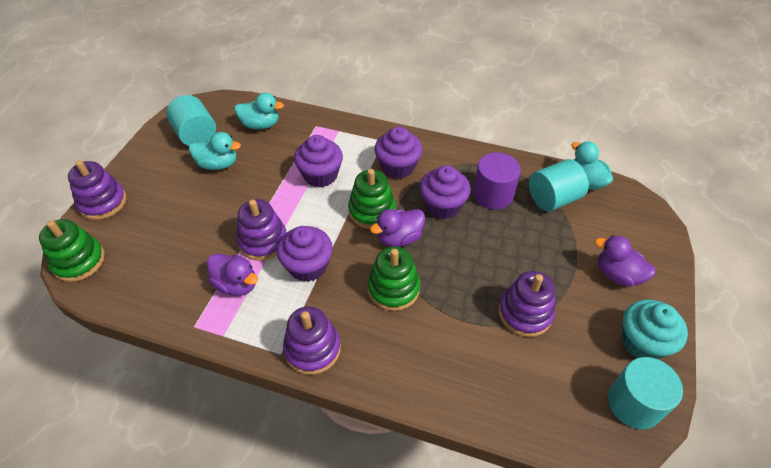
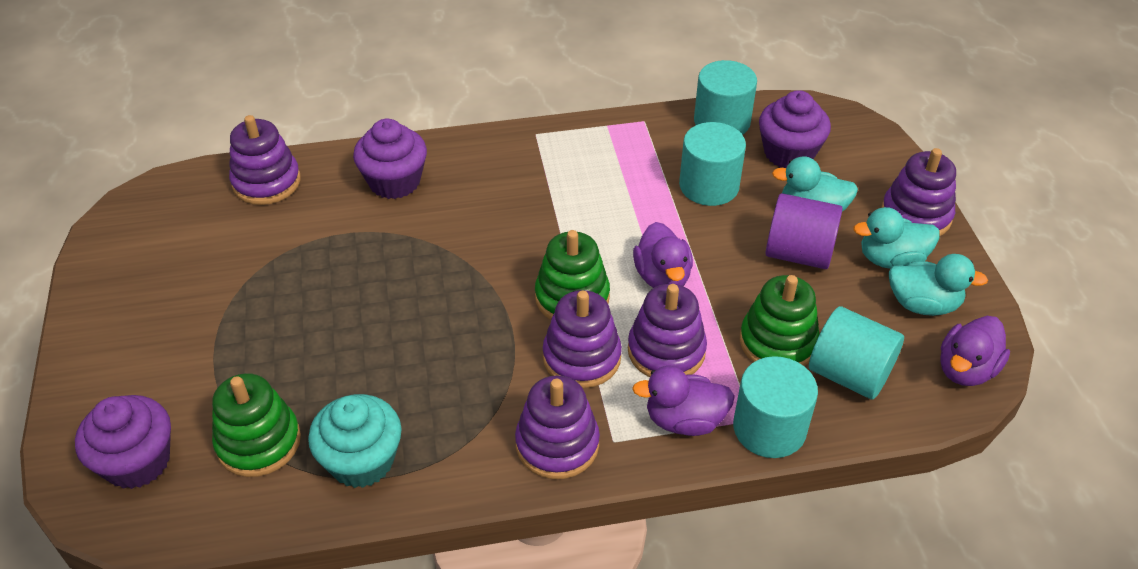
purple cupcake: [277,226,333,282] [294,135,343,187] [374,126,422,179] [420,165,471,219] = 4 -> [75,395,171,489] [353,119,427,199] [759,90,831,168] = 3
purple stacking toy: [68,160,126,220] [237,199,287,261] [283,306,341,375] [498,271,555,337] = 4 -> [229,115,301,205] [515,375,600,479] [543,290,622,388] [628,284,707,377] [881,148,956,236] = 5
turquoise cylinder: [166,95,216,146] [529,159,589,211] [608,357,683,429] = 3 -> [679,122,746,206] [694,60,757,135] [733,356,818,458] [809,306,904,400] = 4

